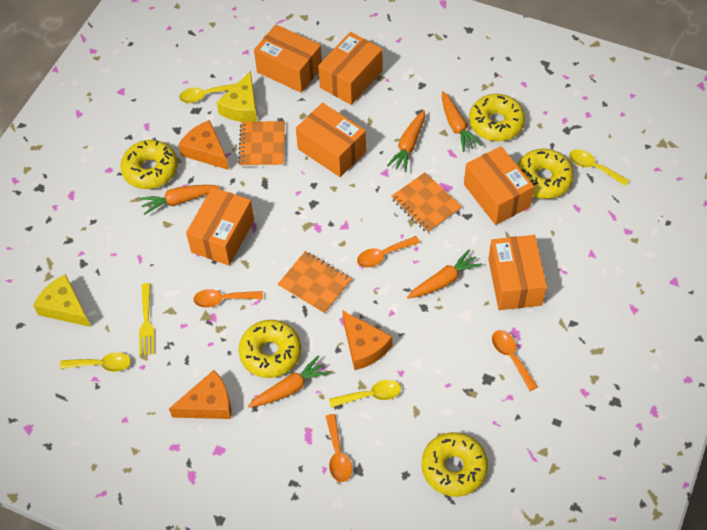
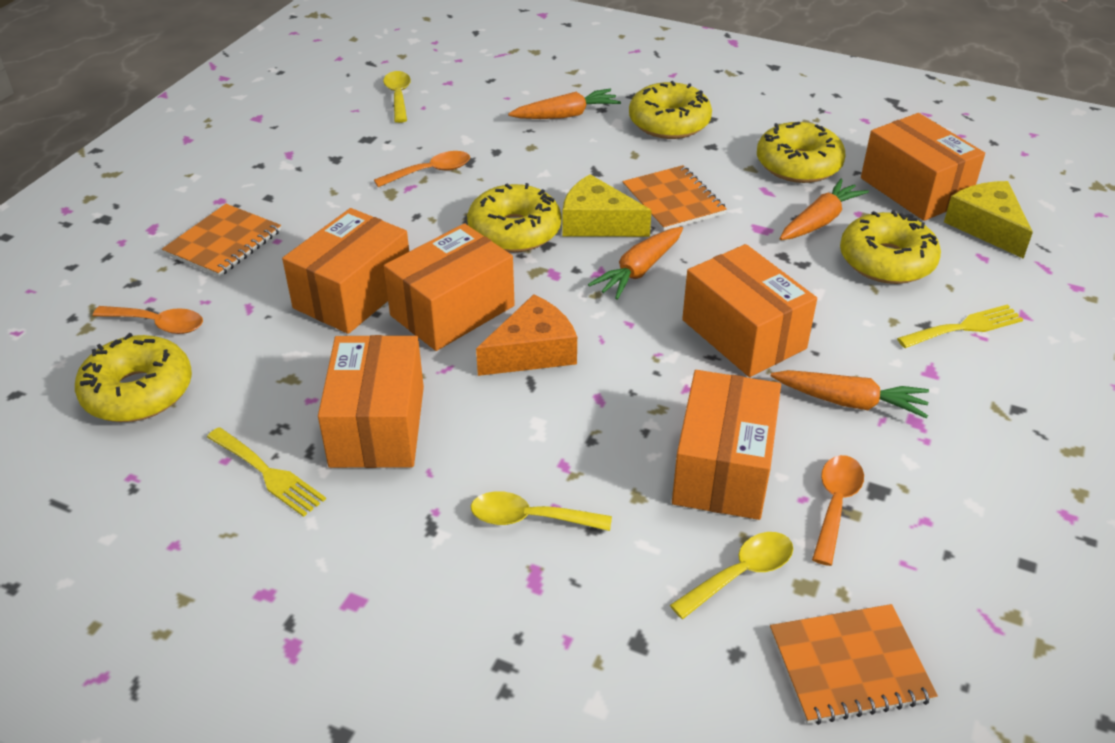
orange carrot: [140,185,220,215] [248,355,330,408] [387,111,425,172] [407,250,482,299] [442,91,482,152] = 5 -> [508,89,621,119] [588,227,683,300] [771,370,929,419] [780,179,869,240] = 4
orange cheese: [169,370,231,419] [178,120,229,170] [342,310,392,370] = 3 -> [476,294,577,376] = 1
orange spoon: [193,289,263,307] [326,414,352,482] [357,236,420,268] [492,330,538,391] = 4 -> [93,306,203,334] [374,151,470,187] [812,455,864,566] = 3
yellow fork: [139,283,155,355] = 1 -> [207,427,326,517] [897,304,1023,348] = 2
yellow spoon: [60,352,131,372] [179,83,237,103] [329,380,401,408] [569,149,629,186] = 4 -> [383,71,411,123] [471,491,612,531] [670,532,793,619] = 3

